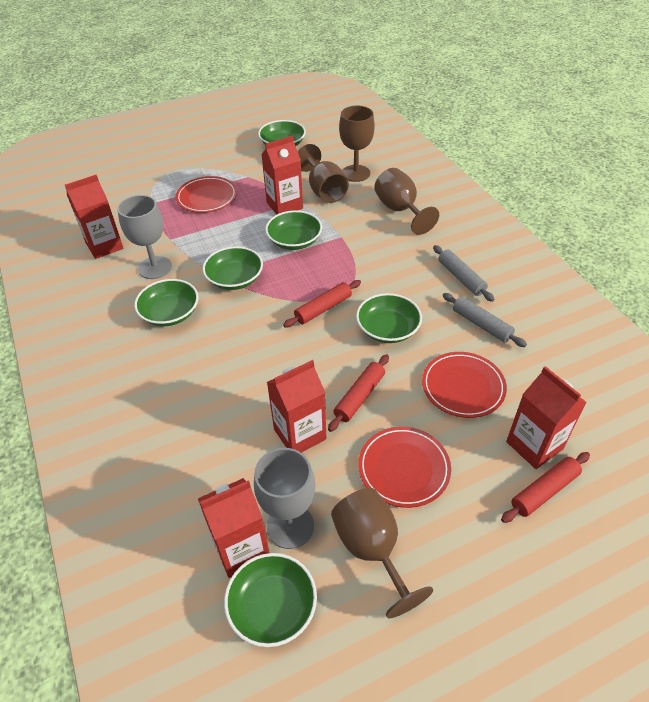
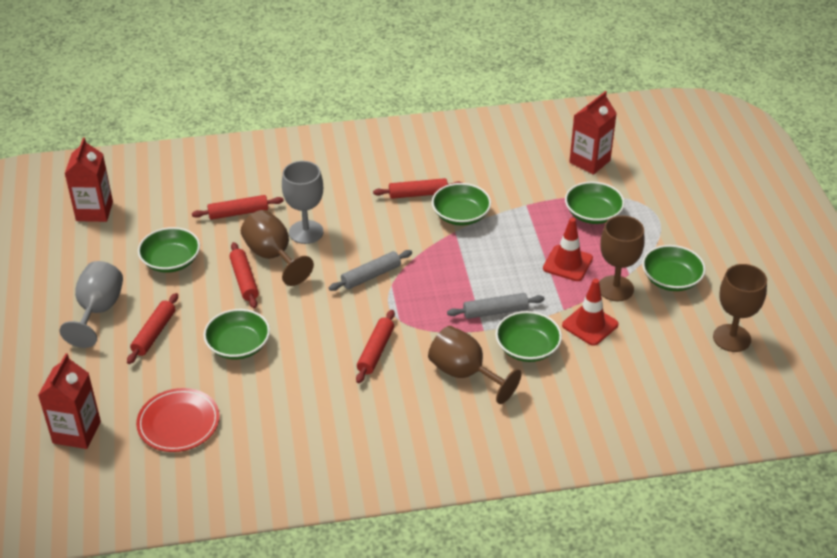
red carton: [65,175,124,259] [198,478,270,578] [261,136,303,215] [267,360,326,453] [506,366,587,469] = 5 -> [38,353,101,449] [65,137,113,222] [569,91,617,175] = 3
red plate: [176,176,237,213] [358,426,451,508] [422,352,507,418] = 3 -> [136,388,220,452] = 1
red rolling pin: [283,280,361,327] [328,354,389,432] [501,452,590,523] = 3 -> [127,293,178,364] [192,195,284,220] [229,242,259,308] [356,310,395,383] [373,178,462,199] = 5
red traffic cone: none = 0 -> [543,218,593,281] [562,279,618,346] = 2

